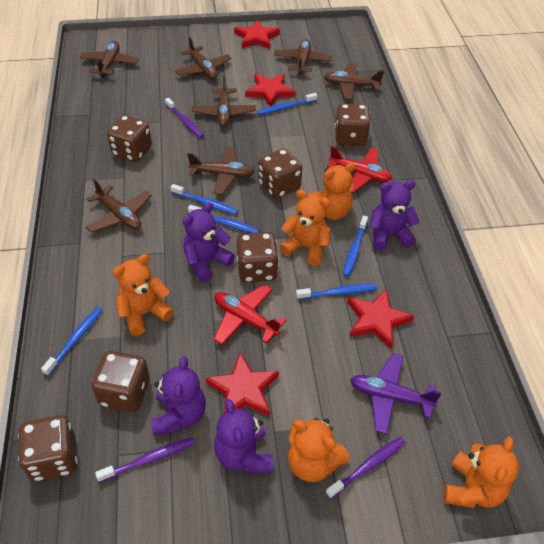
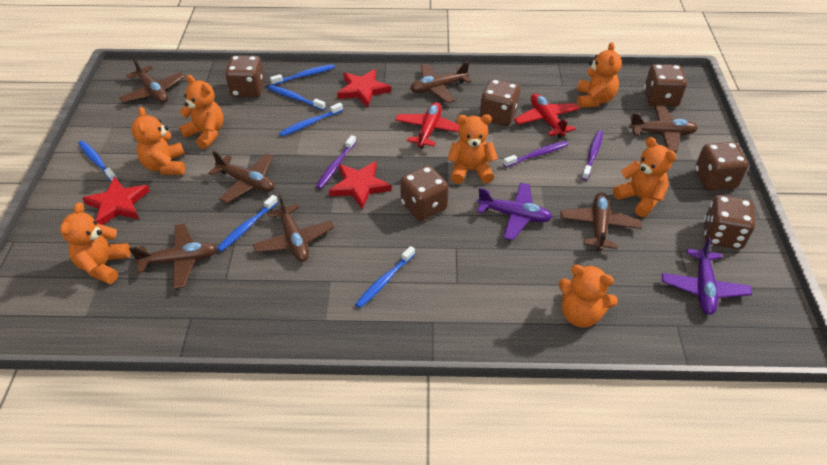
orange teddy bear: [112,254,174,336] [280,190,331,266] [288,418,350,482] [310,162,355,220] [443,437,519,508] = 5 -> [60,202,130,284] [131,107,185,175] [179,75,223,149] [447,114,498,184] [558,265,618,327] [577,42,622,108] [613,137,677,217] = 7
purple plane: [350,353,442,434] = 1 -> [477,183,552,240] [662,237,752,315] = 2
purple teddy bear: [151,356,206,436] [183,202,235,282] [214,399,273,473] [369,180,420,250] = 4 -> none = 0
red star: [205,353,279,416] [234,20,280,49] [245,74,296,106] [347,289,414,348] = 4 -> [82,176,150,225] [329,161,392,209] [337,69,391,108] = 3

